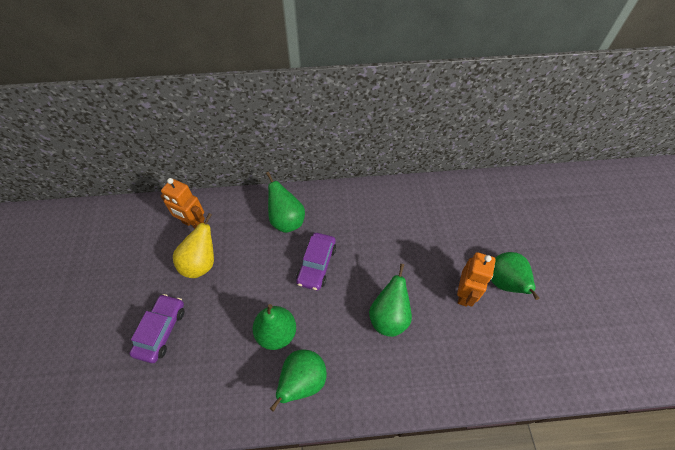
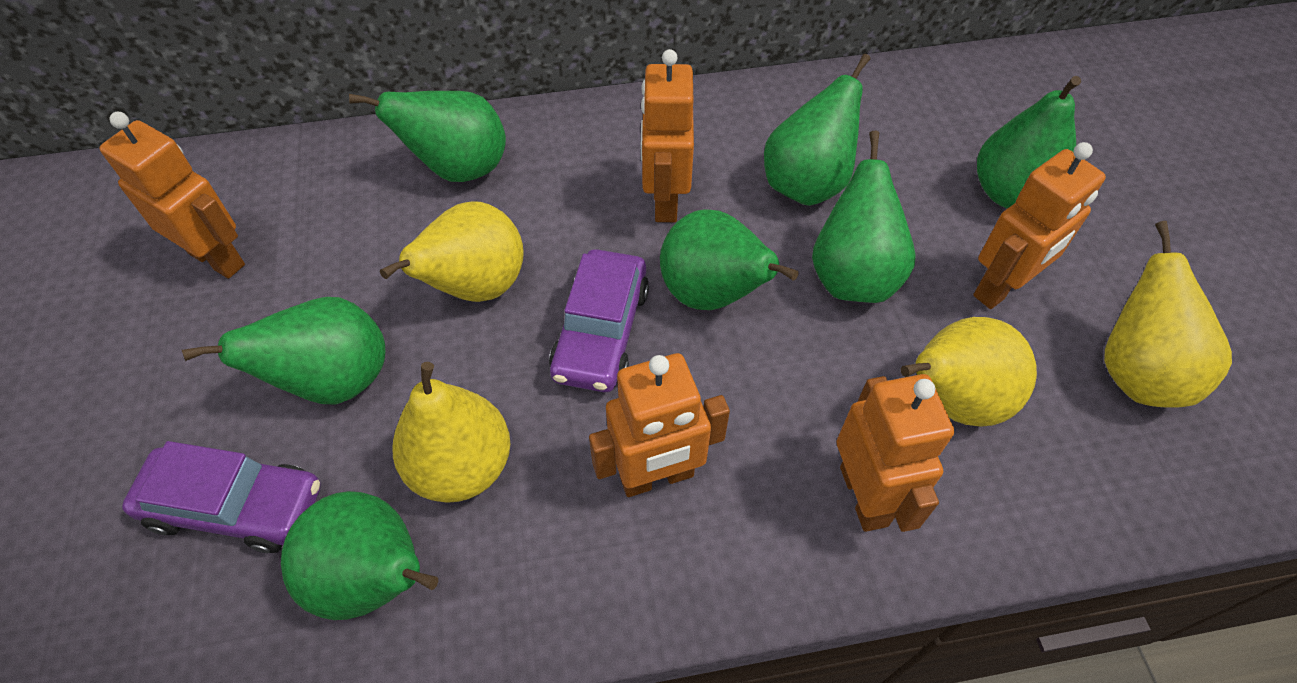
green pear: [253,304,296,350] [266,172,305,233] [270,350,327,411] [369,264,412,337] [491,252,539,300] = 5 -> [182,297,385,404] [281,491,438,620] [349,91,506,182] [660,209,799,310] [764,54,871,206] [812,131,916,303] [977,76,1081,209] = 7
orange robot: [161,178,205,229] [457,252,496,307] = 2 -> [99,112,245,279] [589,353,730,497] [641,49,694,222] [836,374,954,532] [973,142,1106,309] = 5
yellow pear: [173,213,214,278] = 1 -> [380,201,524,302] [393,362,510,503] [901,317,1037,427] [1104,221,1232,408] = 4

